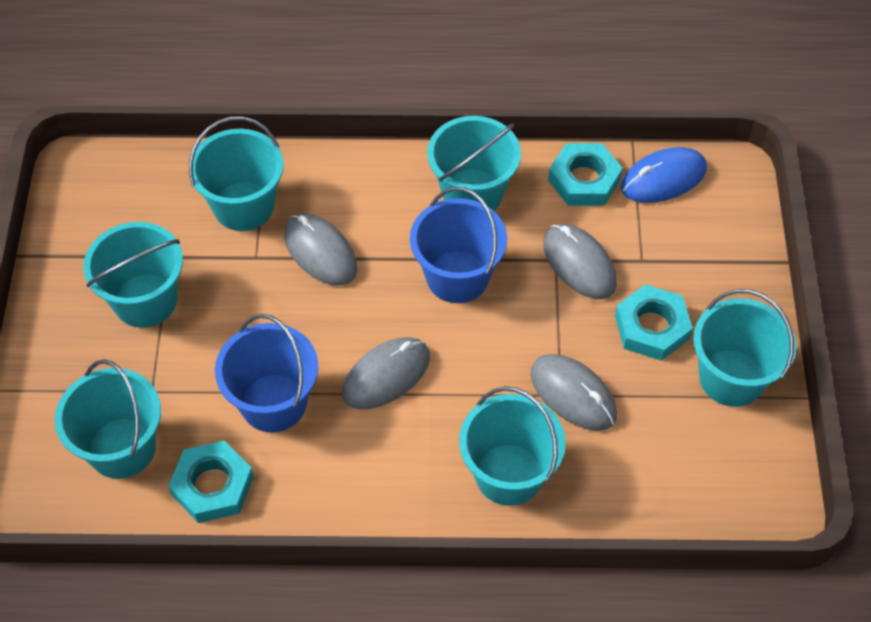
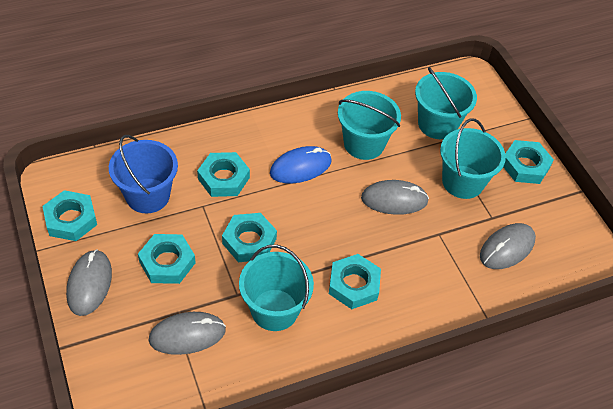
blue bucket: [215,314,318,433] [410,187,507,303] = 2 -> [109,135,178,213] = 1
turquoise bucket: [55,359,161,479] [83,222,183,328] [189,116,283,231] [427,116,521,211] [459,386,566,506] [693,289,796,407] = 6 -> [239,245,314,331] [338,91,401,160] [415,67,477,139] [440,119,506,199] = 4
turquoise nut: [168,441,254,523] [548,143,623,206] [615,284,693,361] = 3 -> [42,190,97,241] [138,234,195,284] [197,152,250,197] [222,213,277,262] [329,254,381,309] [503,140,554,184] = 6

